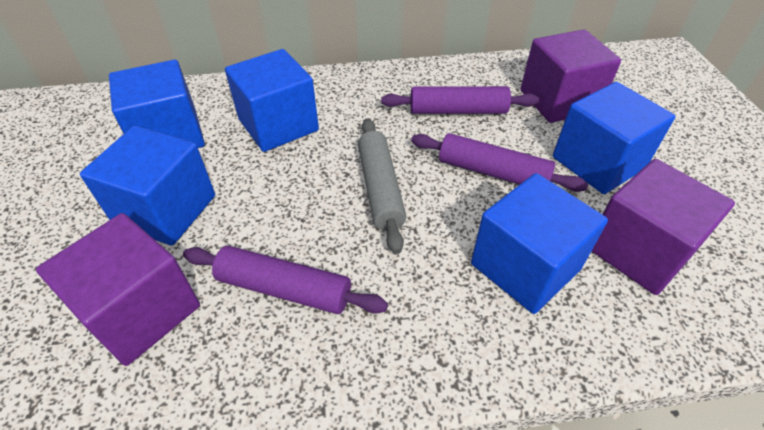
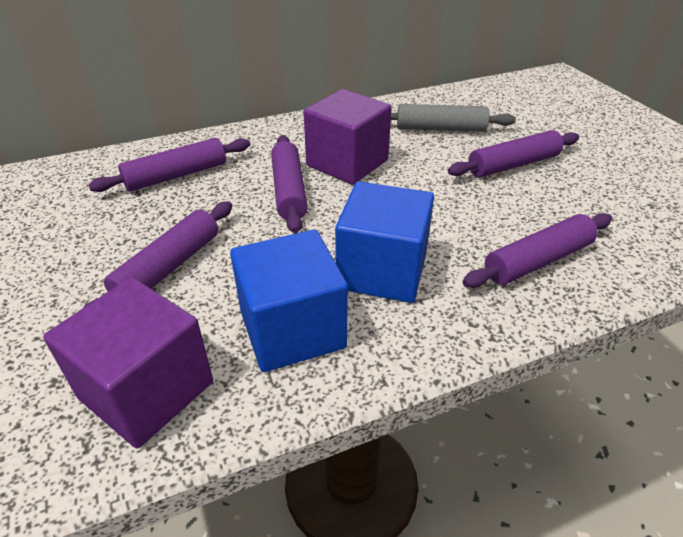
blue cube: [80,126,215,246] [109,60,205,148] [225,49,319,152] [471,173,608,314] [553,82,675,194] = 5 -> [230,229,348,372] [335,182,434,303] = 2
purple cube: [36,213,200,366] [520,29,621,123] [591,159,735,295] = 3 -> [43,277,213,449] [304,89,392,185] = 2
purple rolling pin: [183,246,388,314] [381,86,539,114] [411,133,588,192] = 3 -> [83,201,232,308] [88,138,250,192] [271,135,308,233] [448,130,579,177] [463,213,612,288] = 5

